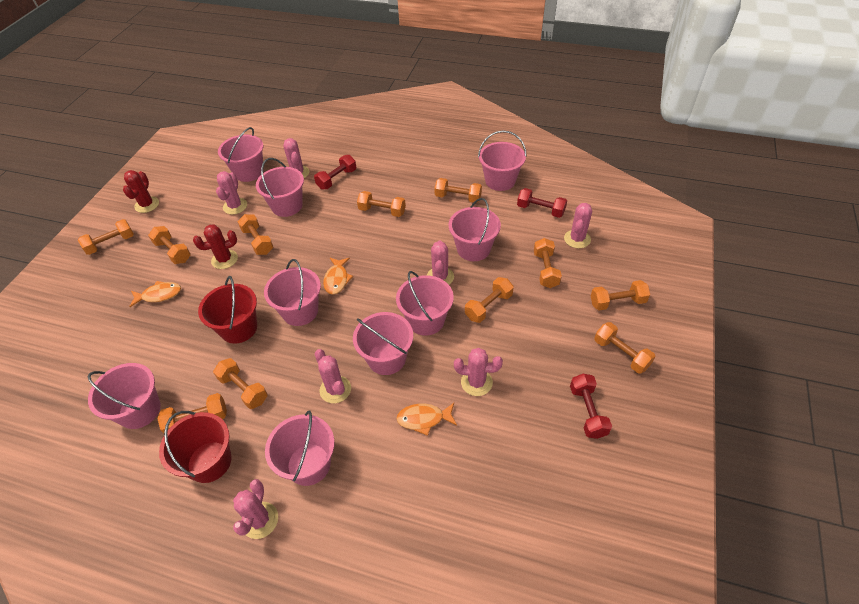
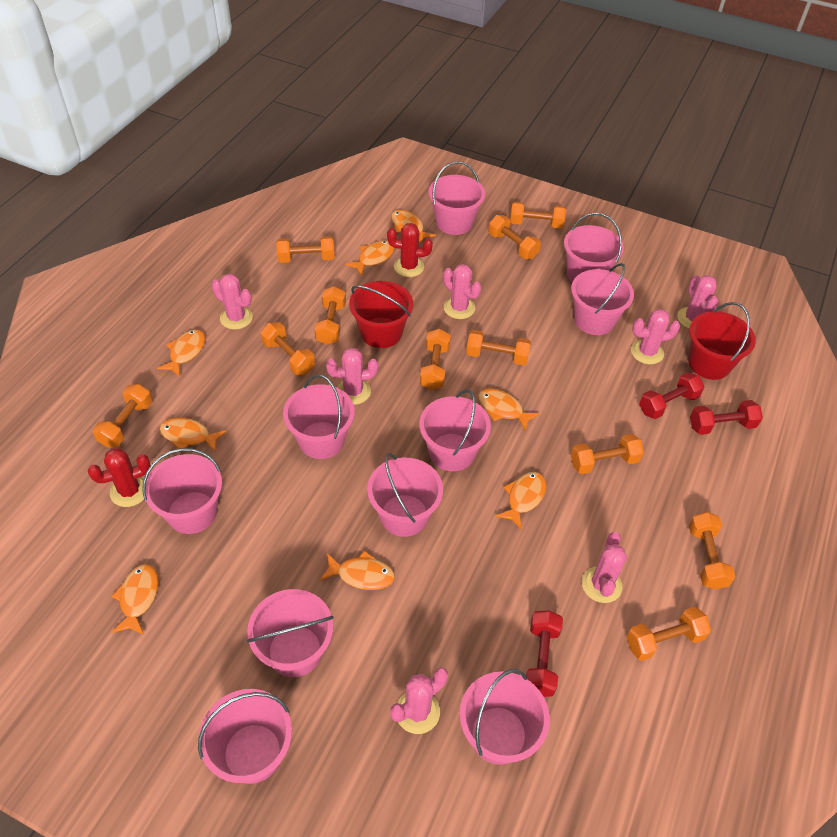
orange fish: [129,281,181,307] [323,258,353,295] [396,403,457,436] = 3 -> [111,564,158,635] [157,329,205,377] [160,418,227,453] [320,551,395,590] [345,241,395,276] [391,210,436,243] [478,388,540,431] [496,472,546,530] = 8
pink bucket: [88,363,161,429] [218,127,264,182] [256,158,304,217] [264,259,321,326] [265,410,335,486] [353,312,413,375] [396,271,454,336] [449,198,501,261] [478,130,527,191] = 9 -> [142,448,222,534] [198,689,292,784] [247,589,334,677] [283,375,355,459] [367,453,443,537] [419,390,491,471] [429,161,485,235] [460,669,550,765] [564,213,624,282] [571,263,634,335] = 10

